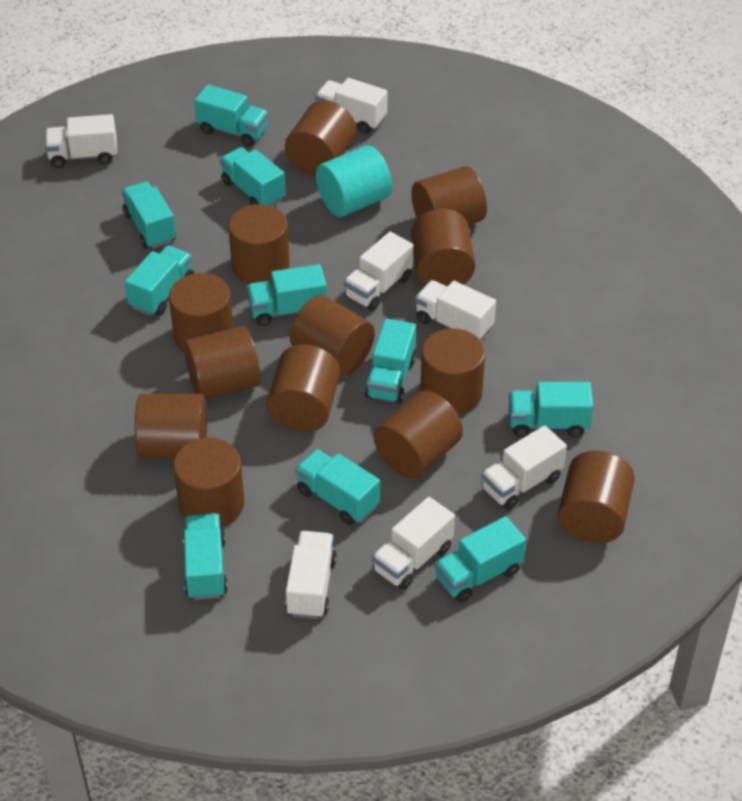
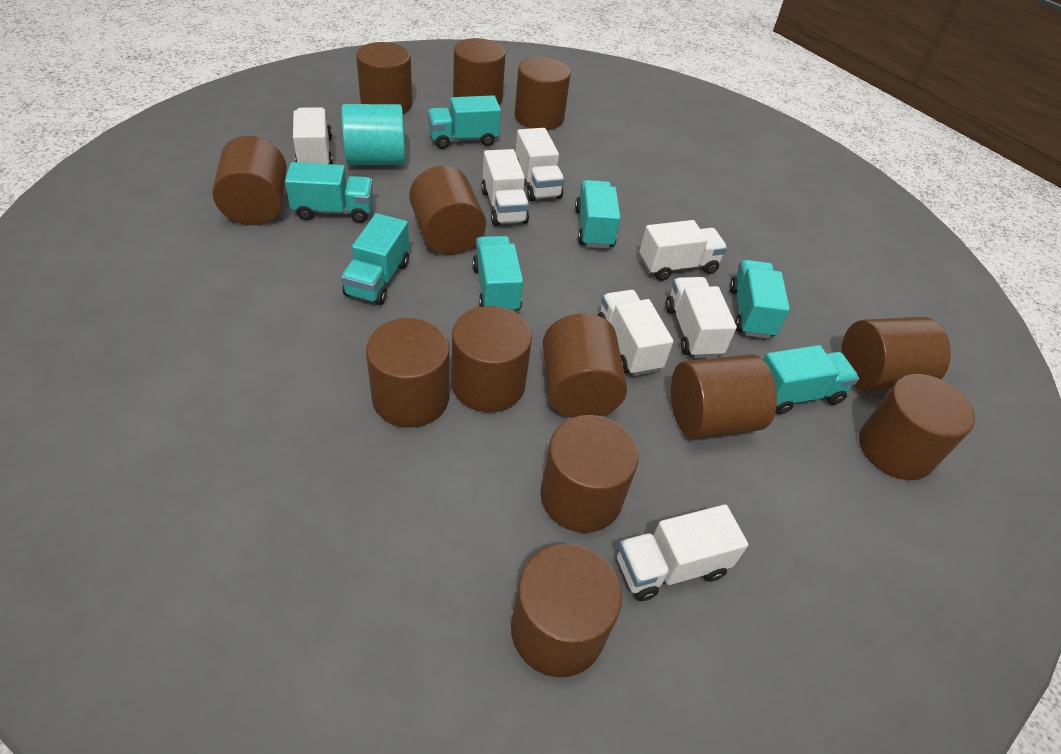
turquoise truck: [122,182,176,249] [125,245,194,316] [183,513,228,600] [194,84,268,147] [220,147,286,206] [247,264,327,326] [295,449,380,525] [365,318,416,404] [435,516,526,603] [509,382,593,437] = 10 -> [285,162,373,223] [341,213,409,305] [427,95,501,149] [472,236,523,312] [575,180,621,248] [729,260,790,339] [763,345,859,414] = 7

